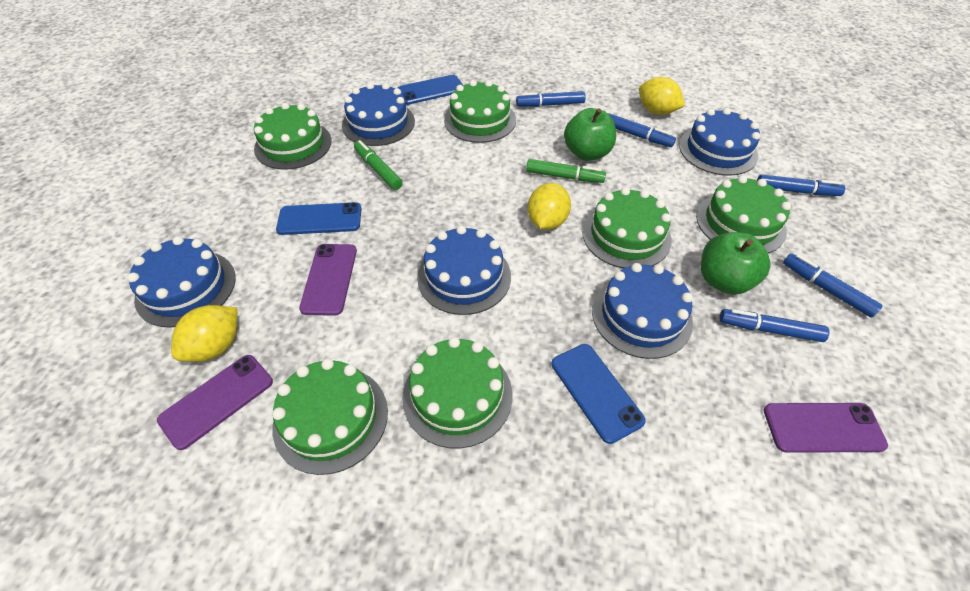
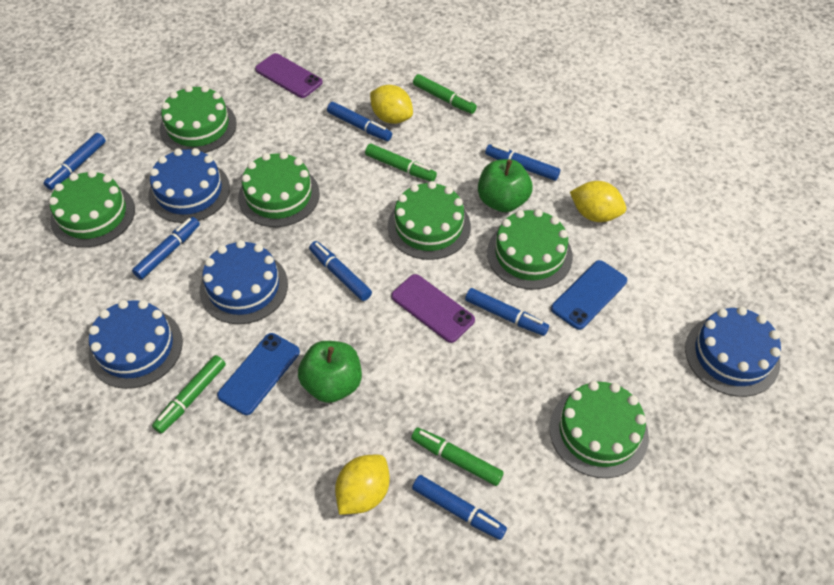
blue cake: [127,236,236,328] [342,83,415,146] [417,226,511,315] [592,263,693,359] [679,108,760,176] = 5 -> [88,300,183,389] [148,148,230,223] [200,240,288,324] [685,306,781,397] = 4
blue marker: [516,91,586,107] [608,113,676,147] [720,309,829,342] [757,175,845,196] [783,253,883,318] = 5 -> [43,133,106,190] [132,217,200,279] [309,241,372,301] [327,102,392,141] [412,475,507,540] [465,288,549,336] [485,144,560,181] = 7
blue phone: [276,202,362,235] [398,75,463,105] [552,344,646,444] = 3 -> [217,333,300,415] [551,260,627,330] = 2
green marker: [354,140,403,190] [526,159,606,183] = 2 -> [152,355,226,434] [365,144,437,181] [411,428,504,486] [413,74,477,114] = 4
purple phone: [157,355,273,450] [299,244,357,316] [764,403,888,453] = 3 -> [255,53,323,98] [391,274,475,343] = 2

